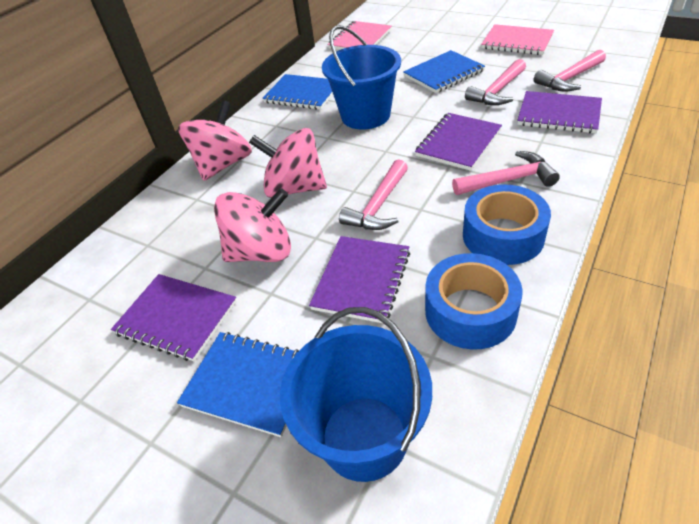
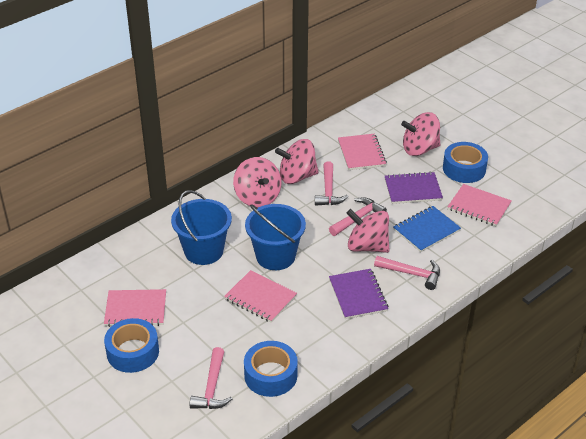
blue notebook: [177,332,299,437] [262,74,333,110] [403,50,485,93] = 3 -> [393,206,461,252] = 1
blue tape: [425,253,523,349] [463,184,551,265] = 2 -> [104,318,159,373] [244,341,298,397] [443,142,488,183] = 3
pink notebook: [327,21,392,50] [481,24,554,55] = 2 -> [104,289,166,327] [224,270,297,323] [338,134,387,170] [447,184,512,226] = 4
pink spinning top: [178,100,252,181] [214,188,291,262] [249,128,327,198] = 3 -> [233,157,281,208] [275,139,319,184] [347,209,389,253] [401,112,440,156] = 4
purple notebook: [111,274,237,361] [309,236,410,324] [415,113,502,171] [517,91,602,133] = 4 -> [329,269,388,319] [385,172,443,204] = 2

